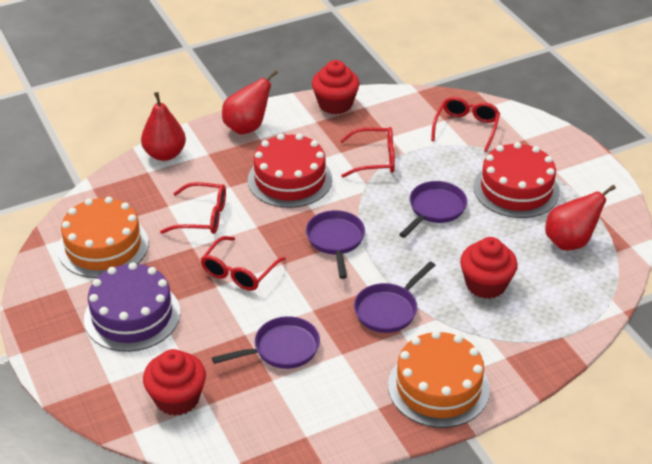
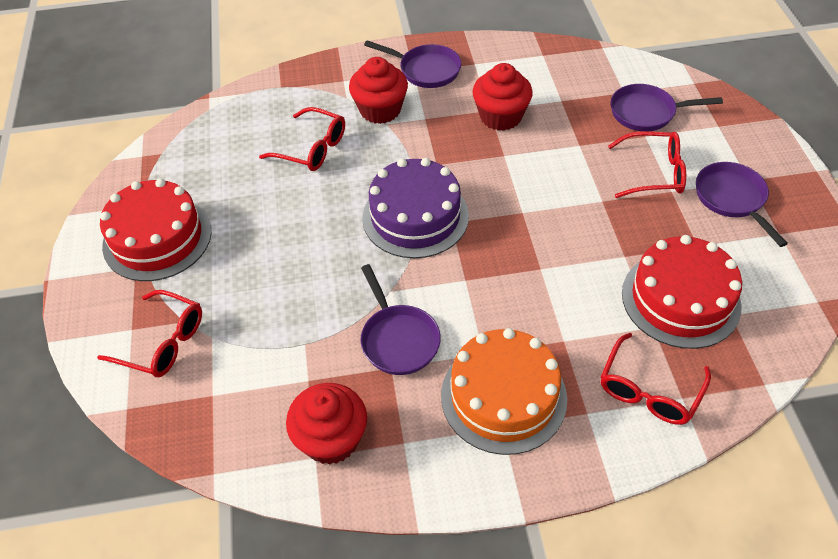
orange cake: [58,197,149,278] [388,331,490,428] = 2 -> [441,328,567,455] = 1
red pear: [141,92,186,161] [222,70,278,135] [545,185,616,250] = 3 -> none = 0

